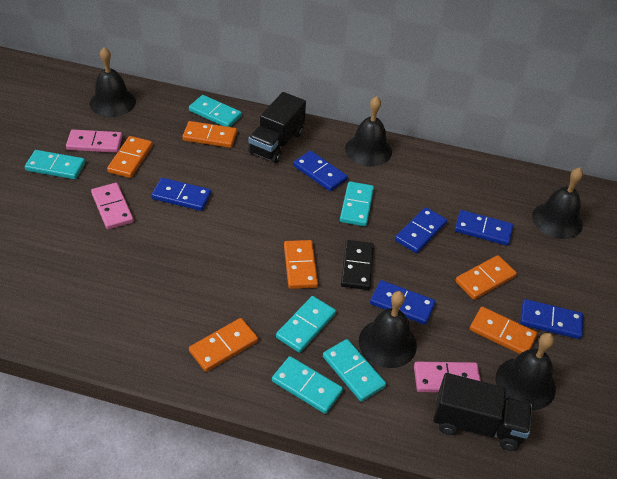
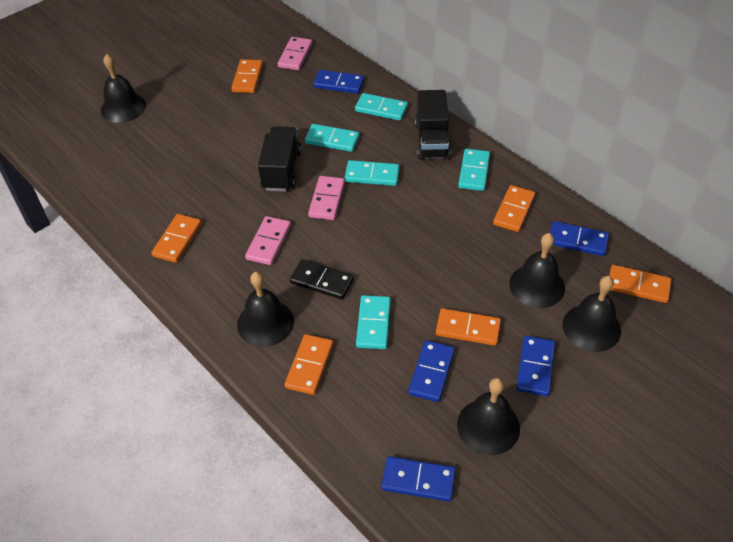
blue domino: [151,178,212,211] [293,151,348,191] [370,280,436,325] [395,207,447,253] [455,210,513,246] [520,299,583,339] = 6 -> [313,70,364,94] [381,456,456,502] [408,340,455,402] [516,336,555,396] [550,221,609,256] = 5
turquoise domino: [25,150,85,179] [189,95,242,127] [272,356,343,414] [276,296,336,353] [323,339,386,402] [340,181,374,226] = 6 -> [305,124,359,152] [345,160,400,186] [355,93,408,121] [356,295,391,349] [458,149,490,191] = 5

